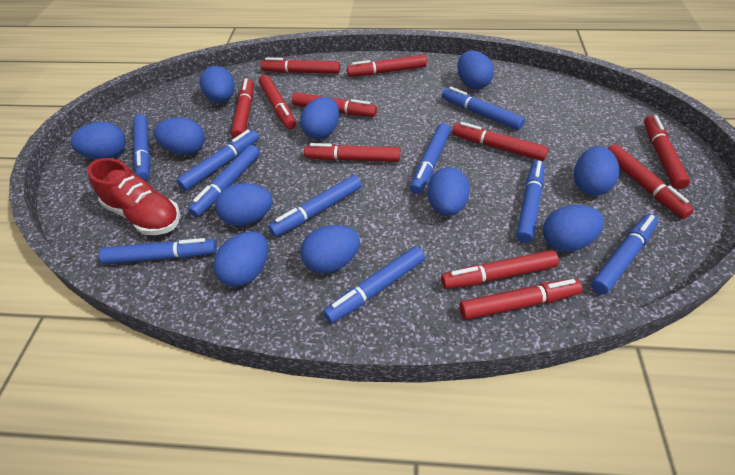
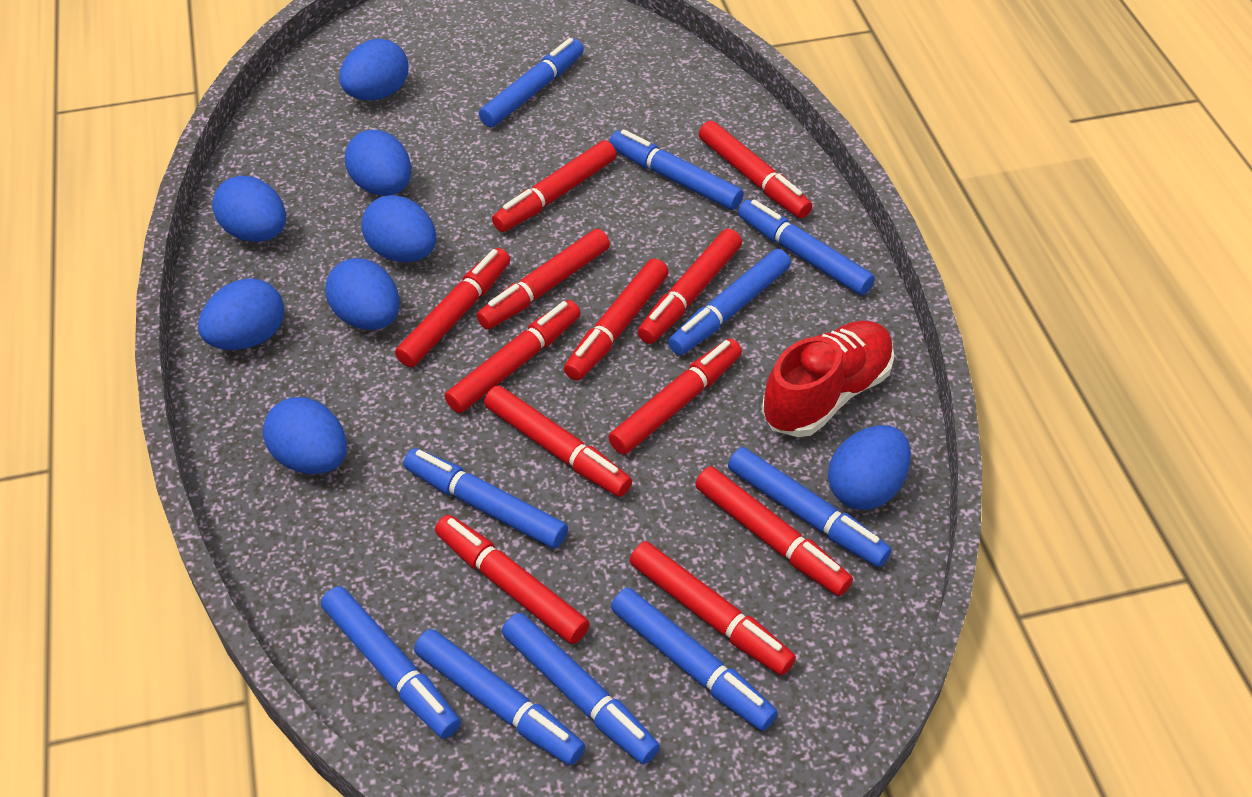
blue egg: [71,122,126,159] [154,117,205,155] [200,66,235,103] [213,232,268,287] [215,183,273,226] [300,97,339,139] [301,225,360,274] [427,167,470,216] [457,50,494,89] [543,205,604,252] [574,146,619,196] = 11 -> [198,278,284,350] [212,175,286,242] [263,397,347,474] [325,258,400,330] [339,39,408,100] [345,130,411,196] [361,195,436,262] [828,425,911,510] = 8
red marker: [231,78,254,138] [259,75,296,129] [260,57,340,74] [292,92,377,117] [304,143,400,162] [347,54,427,77] [441,250,559,289] [452,122,549,161] [459,279,583,320] [608,144,694,219] [644,115,690,189] = 11 -> [395,248,510,367] [435,515,590,644] [445,300,580,413] [477,229,610,329] [484,386,632,497] [492,140,616,232] [564,259,669,381] [608,339,742,455] [630,541,796,675] [637,229,742,344] [695,466,853,596] [699,121,812,218] = 12

